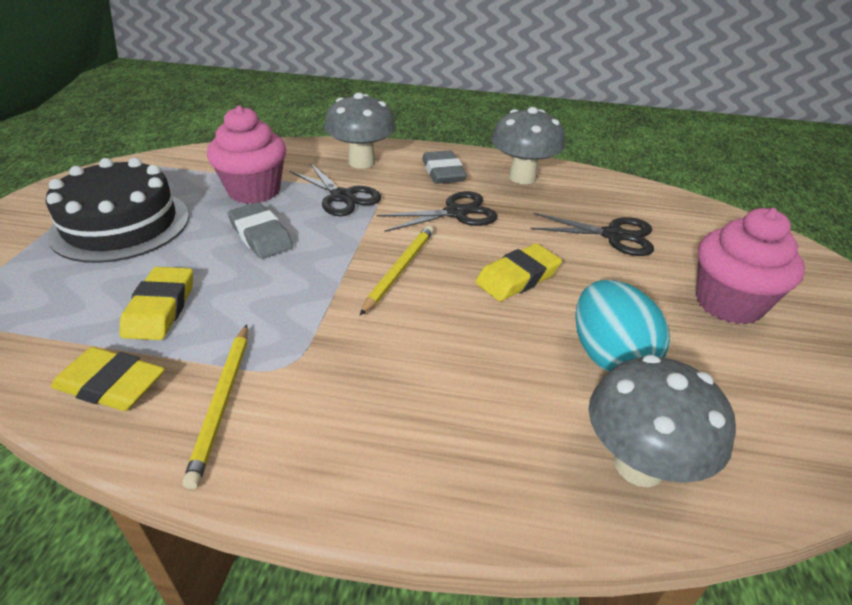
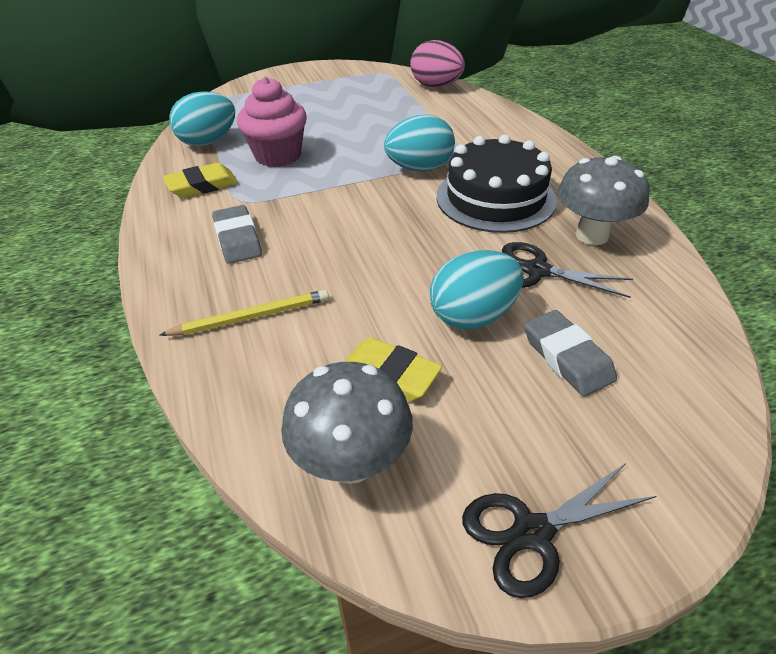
black scissors: [290,163,381,216] [377,191,497,232] [530,213,654,256] = 3 -> [462,463,657,598] [502,242,633,298] = 2
grey mushroom: [324,92,396,169] [491,107,565,184] [589,355,736,487] = 3 -> [281,362,413,484] [557,156,649,245] = 2
pink cupcake: [207,105,286,204] [696,208,805,324] = 2 -> [237,77,307,167] = 1
pink egg: none = 0 -> [410,40,465,87] = 1
turquoise egg: [576,280,670,372] = 1 -> [169,91,235,146] [384,115,455,171] [430,250,524,329] = 3
yellow eraser: [51,347,165,411] [120,267,193,340] [475,243,562,301] = 3 -> [163,163,238,198] [344,337,442,402] = 2
yellow pencil: [183,324,248,489] [360,225,434,315] = 2 -> [160,290,329,336] = 1

